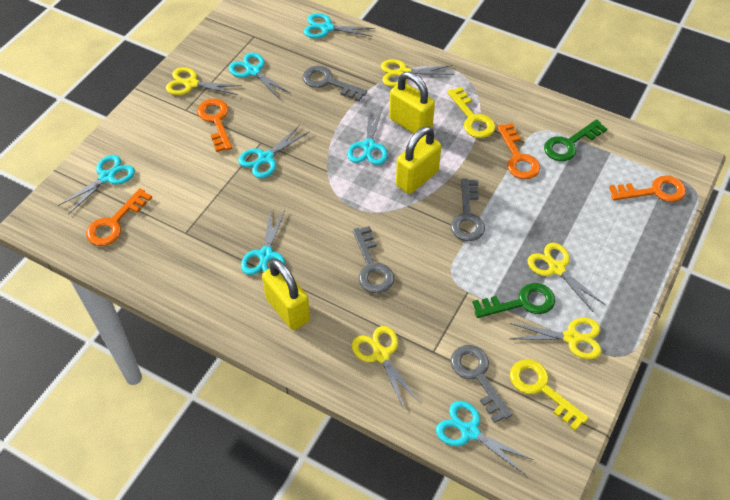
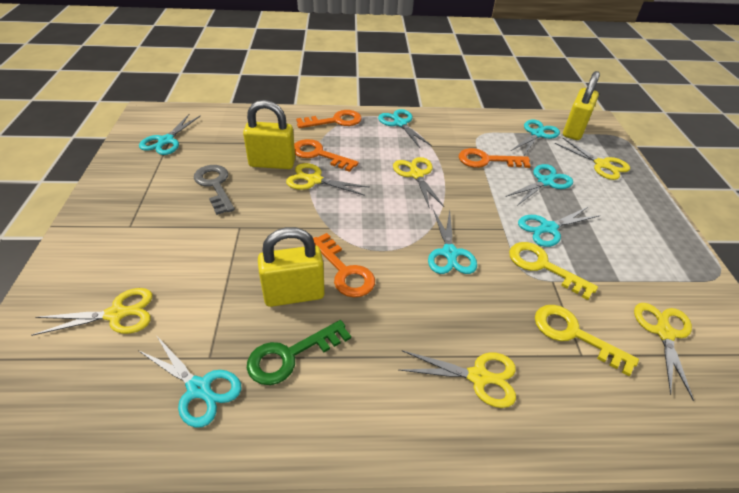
green key: [472,283,555,318] [544,119,607,161] = 2 -> [247,320,351,385] = 1
grey key: [302,66,367,101] [353,226,394,293] [451,179,485,241] [451,345,512,423] = 4 -> [194,165,235,215] = 1
yellow scissors: [166,67,242,95] [352,326,420,409] [381,59,455,87] [510,318,601,359] [528,243,606,313] = 5 -> [31,288,153,336] [286,163,369,196] [393,157,444,209] [399,350,516,408] [555,138,630,180] [634,303,694,401] = 6

